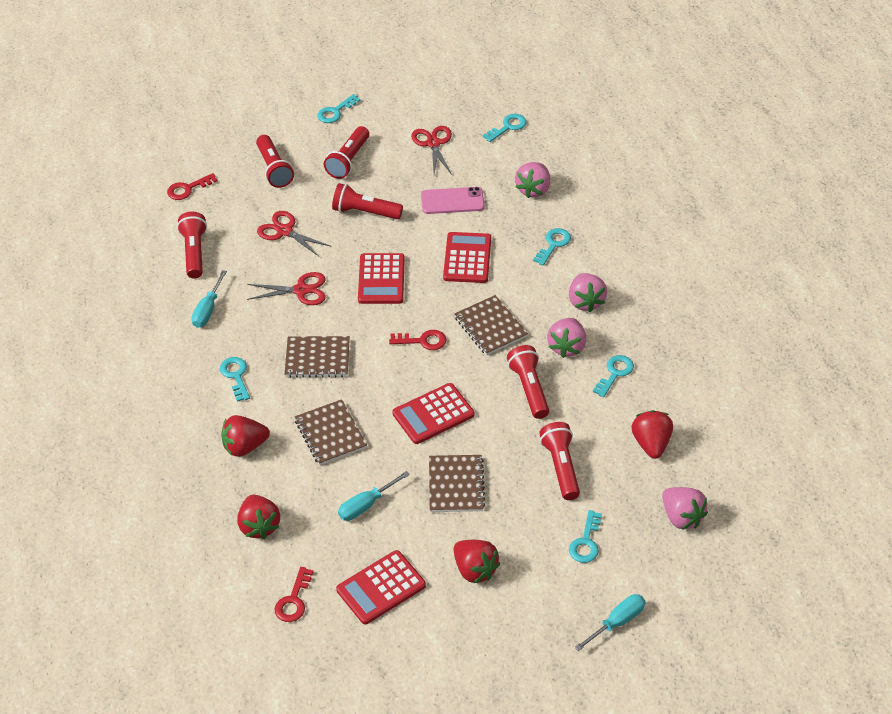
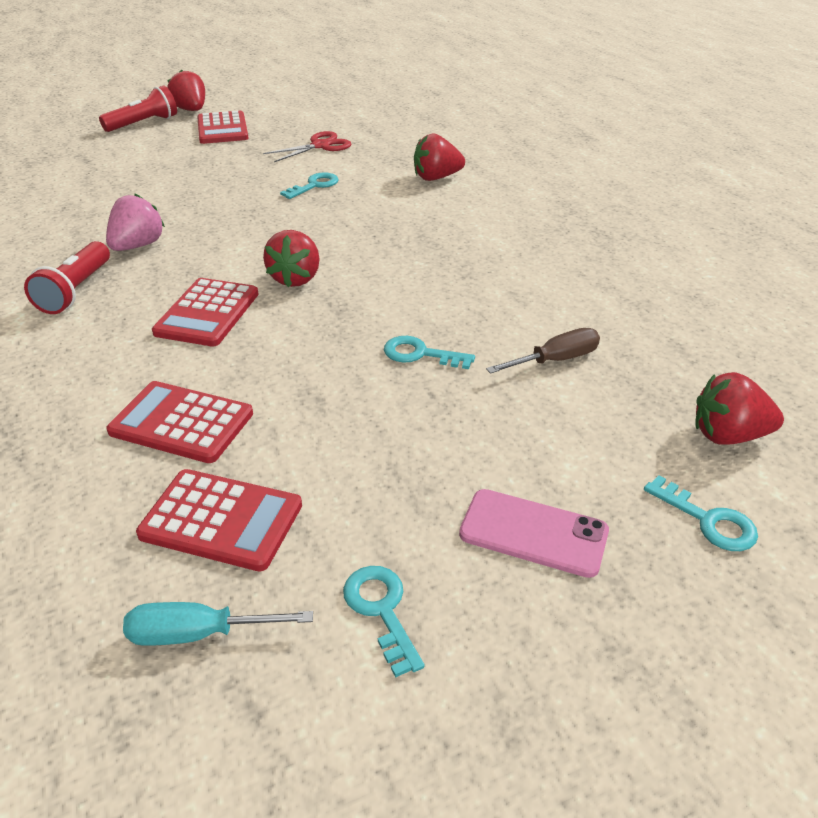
brown notebook: [285,336,350,378] [295,399,367,465] [429,455,485,512] [454,295,528,356] = 4 -> none = 0
brown screwdriver: none = 0 -> [486,328,600,374] = 1
pink strawberry: [515,162,550,198] [547,318,586,358] [569,273,607,312] [662,487,708,529] = 4 -> [106,194,165,251] = 1
red flashlight: [177,212,207,279] [256,135,294,188] [324,126,369,179] [332,183,403,219] [507,345,549,419] [539,422,580,500] = 6 -> [24,241,110,314] [99,85,177,132] = 2
red key: [167,173,218,200] [275,567,314,622] [389,330,446,350] = 3 -> none = 0
red scissors: [247,272,326,305] [257,211,332,257] [411,126,452,175] = 3 -> [263,131,351,162] = 1
turquoise key: [220,357,250,402] [317,94,361,123] [483,114,527,142] [533,228,571,266] [569,510,602,563] [593,355,634,397] = 6 -> [280,172,338,199] [343,566,425,677] [384,336,475,369] [644,475,758,551] = 4
turquoise screwdriver: [191,270,227,328] [338,471,410,521] [575,594,645,651] = 3 -> [123,602,313,646] = 1

